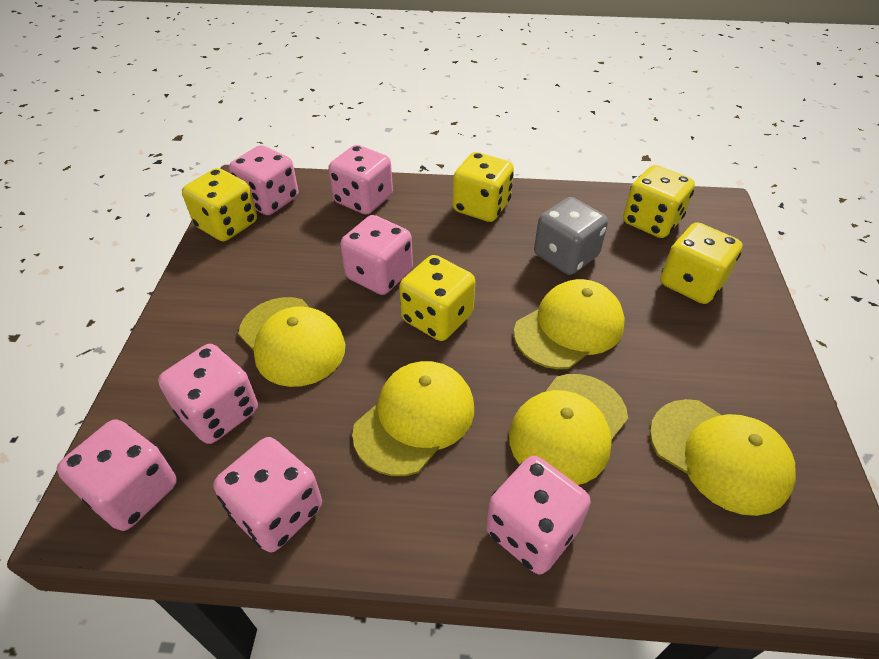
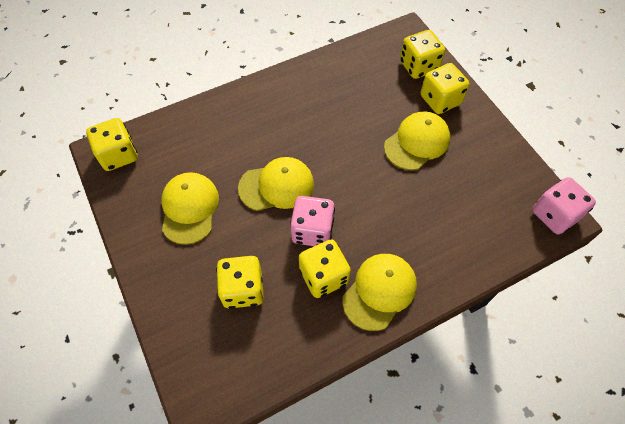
grey dice: [534,197,608,275] = 1 -> none = 0
pink dice: [57,419,177,531] [158,344,258,444] [213,437,322,552] [229,145,299,215] [328,145,393,215] [340,215,413,295] [486,456,591,574] = 7 -> [290,196,335,246] [532,177,596,234] = 2
yellow cap: [238,297,345,387] [352,361,474,476] [509,374,628,485] [514,279,625,369] [650,399,796,516] = 5 -> [161,172,219,245] [238,157,314,211] [342,254,417,331] [384,112,450,170] = 4

